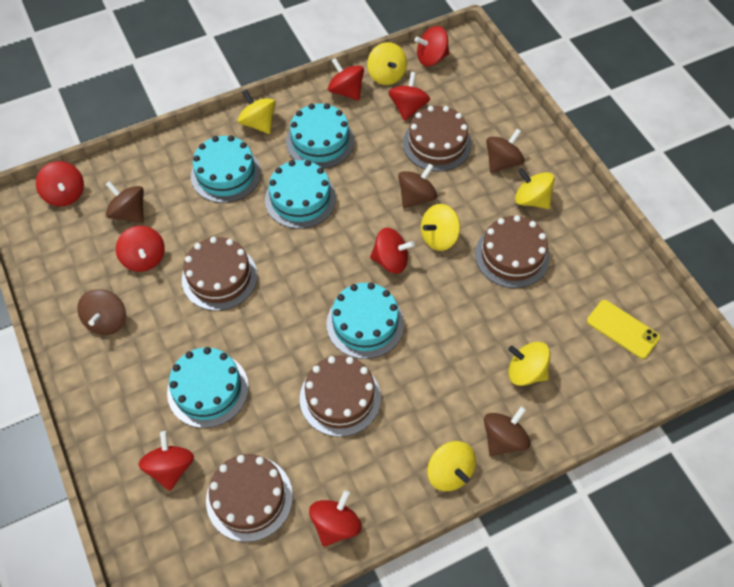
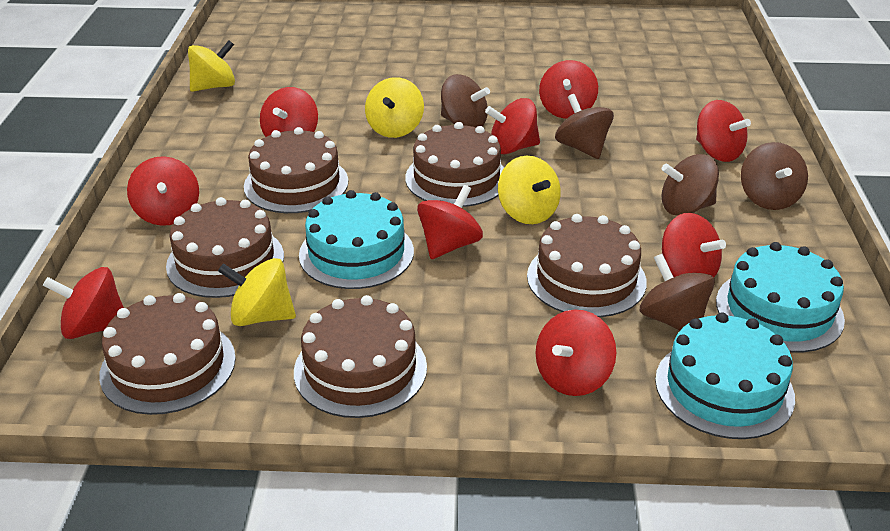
brown cake: [182,237,257,311] [206,454,293,542] [300,356,381,437] [403,106,472,171] [475,215,550,288] = 5 -> [99,293,236,415] [166,197,284,298] [244,127,348,213] [294,295,427,418] [405,122,504,207] [527,214,647,317] = 6
red spinning top: [36,161,84,206] [116,226,165,272] [139,431,194,491] [309,490,362,547] [328,58,364,101] [370,228,415,274] [388,72,430,121] [415,26,449,66] = 8 -> [43,267,124,339] [127,156,199,226] [260,87,318,137] [417,185,483,259] [485,98,540,154] [535,310,616,396] [539,60,598,119] [662,213,726,277] [696,100,751,162] = 9
turquoise cake: [167,347,249,428] [191,135,261,203] [265,160,336,229] [286,103,355,169] [326,283,404,359] = 5 -> [299,190,414,289] [655,312,795,439] [716,242,845,352] = 3
yellow phone: [587,300,660,359] = 1 -> none = 0
yellow spinning top: [238,89,276,134] [367,42,407,85] [421,204,460,251] [427,441,476,491] [508,342,550,386] [515,168,555,209] = 6 -> [188,40,235,92] [218,258,296,326] [365,77,424,138] [498,156,561,224] = 4

